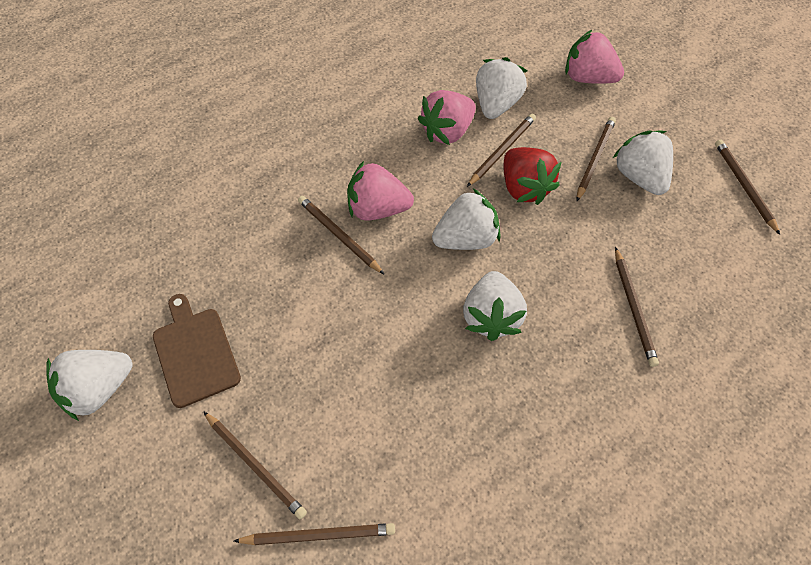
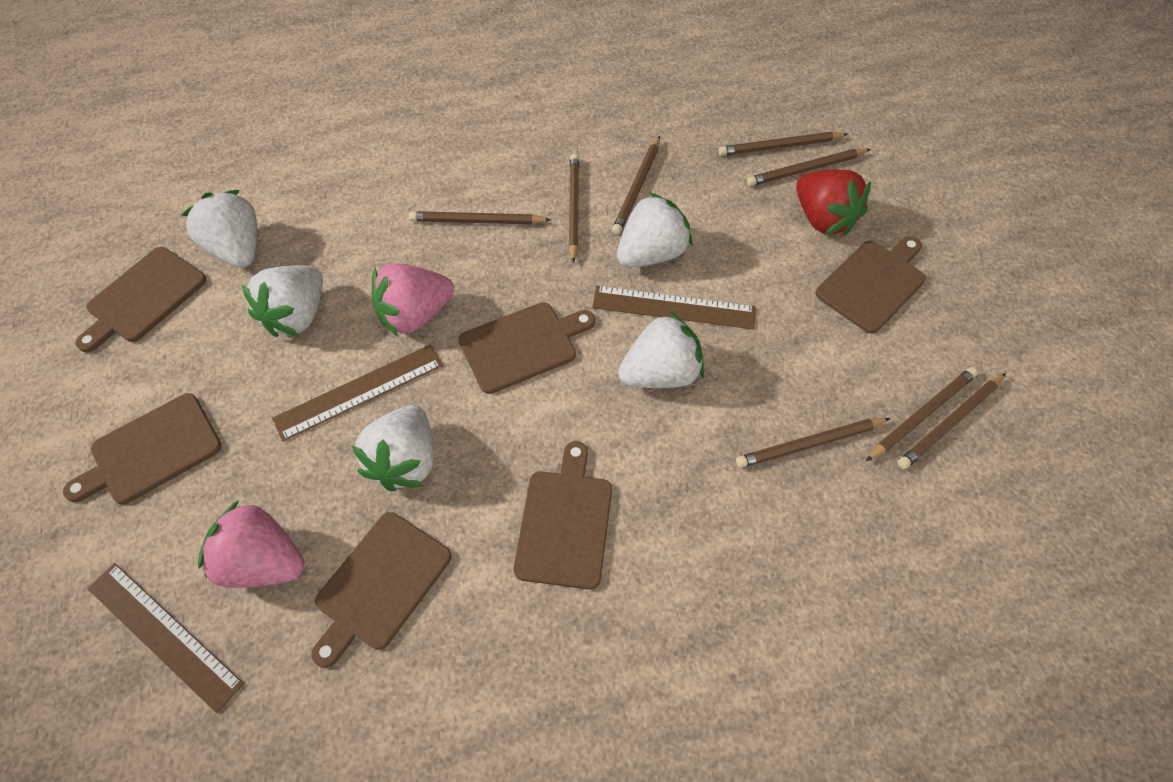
brown cutting board: [153,294,241,408] = 1 -> [63,393,222,504] [75,247,206,352] [311,512,452,668] [459,302,595,394] [514,441,612,590] [816,236,926,334] = 6
brown pencil: [203,411,307,519] [234,523,395,545] [298,196,385,275] [467,114,536,187] [576,117,616,201] [615,247,659,367] [715,139,780,235] = 7 -> [409,211,551,224] [569,154,579,263] [612,136,660,235] [719,132,848,156] [736,418,891,468] [747,149,871,186] [866,367,978,461] [897,373,1006,469] = 8
brown ruler: none = 0 -> [87,563,244,713] [272,344,443,441] [592,286,756,329] = 3
pink strawberry: [347,161,414,221] [418,90,476,145] [565,30,624,84] = 3 -> [198,500,304,588] [372,263,454,336] = 2

